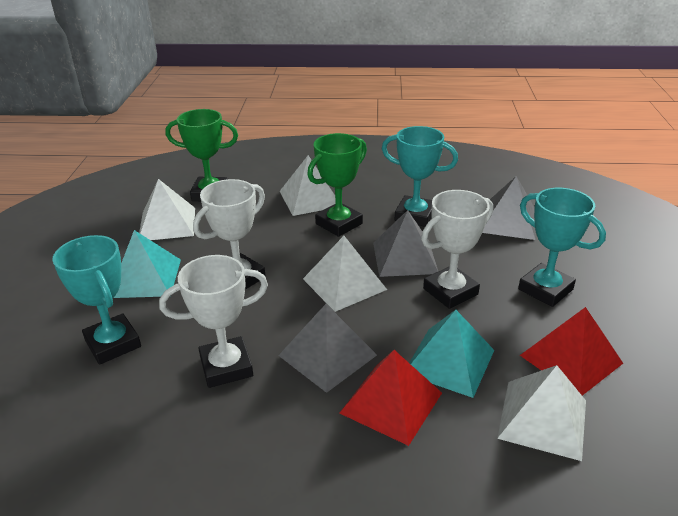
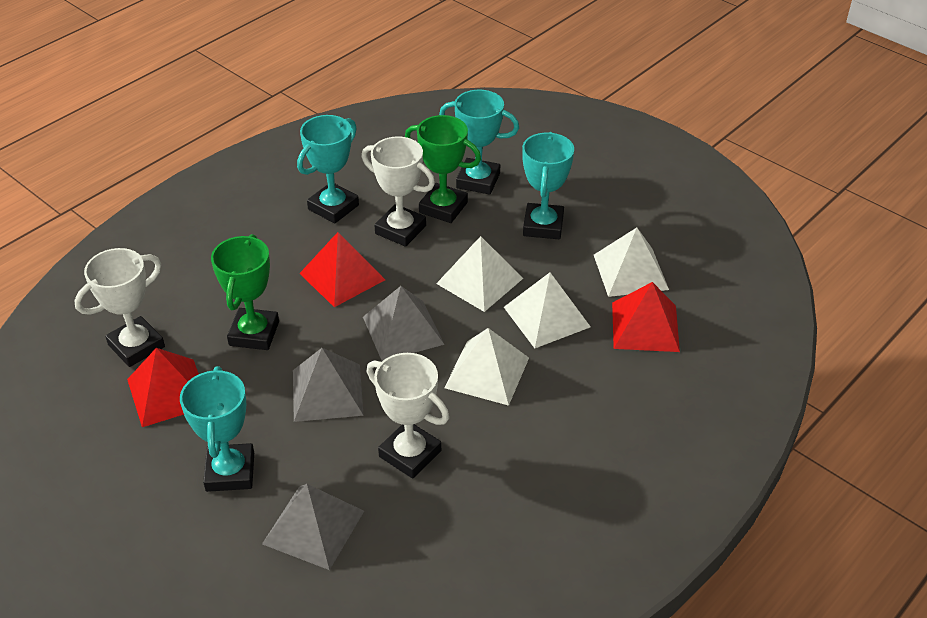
red pyramid: [340,350,442,446] [520,307,623,396] = 2 -> [127,348,199,427] [299,232,385,307] [612,282,680,352] = 3
turquoise pyramid: [114,230,181,298] [409,310,494,398] = 2 -> none = 0
turquoise trophy: [52,235,141,365] [382,126,458,227] [518,188,606,307] = 3 -> [180,366,254,492] [297,115,359,224] [439,90,519,195] [522,132,574,239] = 4

